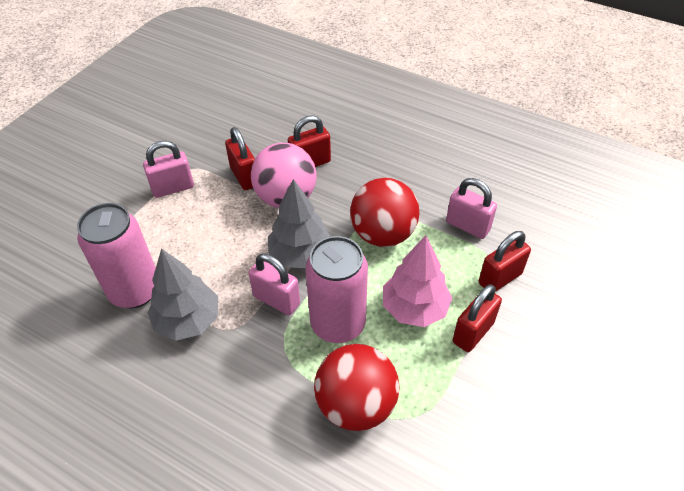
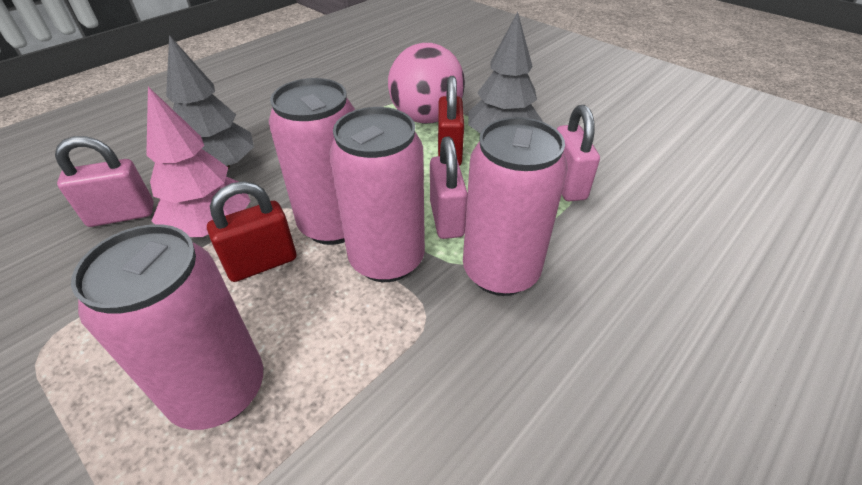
pink can: [77,203,156,308] [305,236,368,343] = 2 -> [71,224,263,430] [269,78,355,245] [329,107,425,282] [463,117,568,296] = 4
red ball: [314,344,400,431] [350,178,420,247] = 2 -> none = 0
red padlock: [225,127,255,190] [288,115,331,167] [453,284,502,352] [479,231,531,292] = 4 -> [207,181,296,282] [438,76,464,166] = 2

